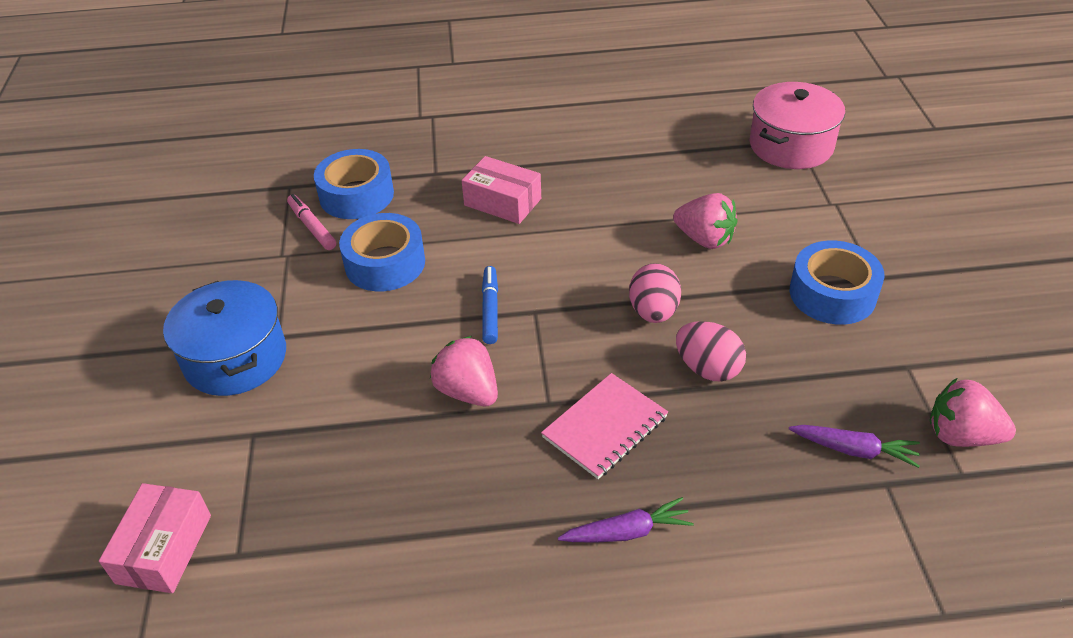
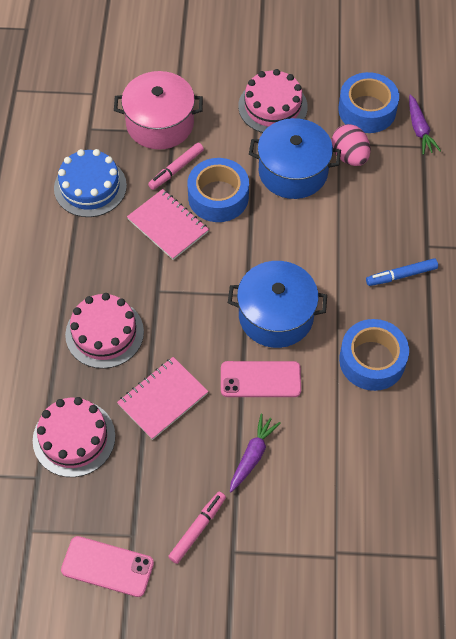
blue cake: none = 0 -> [54,149,127,217] = 1
blue pot: [163,280,286,396] = 1 -> [228,261,327,348] [249,118,341,199] = 2
pink box: [99,483,211,593] [462,156,541,224] = 2 -> none = 0
pink cake: none = 0 -> [33,397,115,477] [65,293,144,369] [238,69,308,133] = 3
pink egg: [629,263,681,323] [676,321,746,382] = 2 -> [331,124,370,166] = 1
pink marker: [287,194,336,250] = 1 -> [148,143,204,190] [168,492,226,564] = 2
pink notebook: [541,373,668,479] = 1 -> [117,357,208,440] [127,189,209,260] = 2
pink phone: none = 0 -> [61,536,154,597] [221,361,301,397] = 2
pink strawberry: [430,336,498,406] [673,193,737,249] [929,378,1016,447] = 3 -> none = 0

